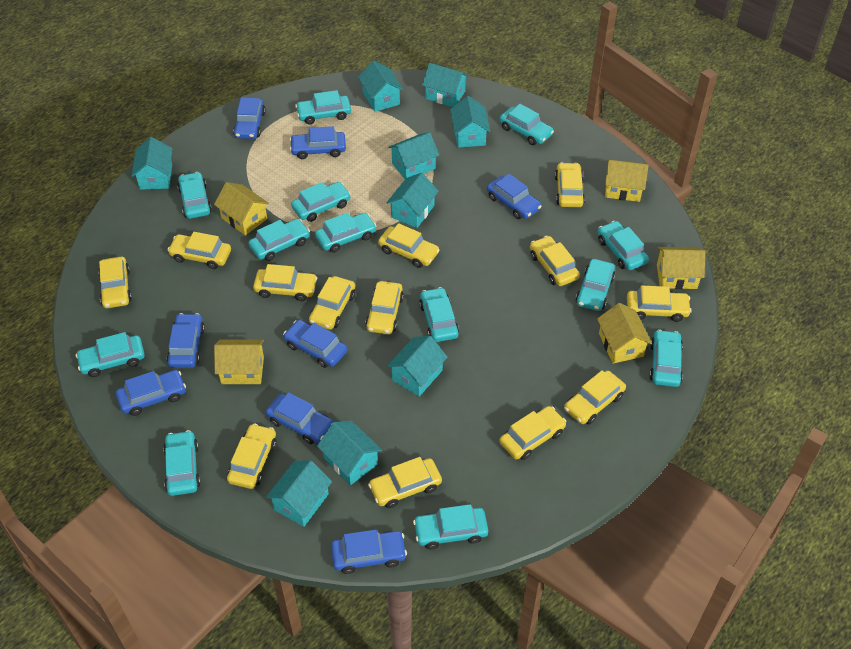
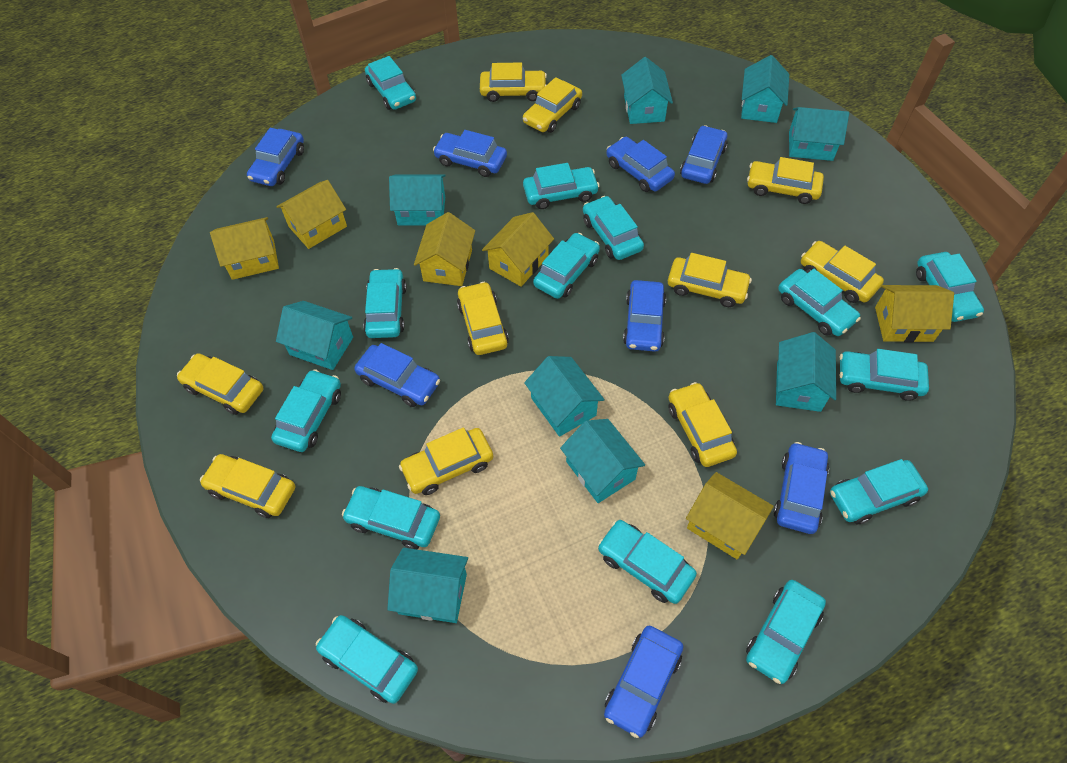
turquoise car: [76,332,145,377] [163,430,200,496] [178,172,212,219] [249,219,310,261] [291,182,351,222] [295,90,351,125] [315,213,376,253] [413,504,488,550] [419,287,459,342] [500,104,554,145] [576,259,615,311] [598,221,649,270] [649,329,683,387] = 13 -> [271,369,341,452] [316,615,418,704] [342,486,440,549] [363,268,407,338] [365,56,416,110] [523,163,599,209] [533,233,600,299] [583,196,644,260] [598,520,697,604] [746,580,826,684] [778,269,861,336] [830,459,928,525] [840,349,929,401] [916,252,984,322] = 14
yellow car: [98,257,132,308] [168,232,231,269] [227,423,277,489] [253,264,317,301] [309,276,355,330] [365,281,404,334] [368,457,442,508] [378,223,439,268] [499,406,566,460] [530,236,580,286] [555,162,585,207] [564,370,626,424] [627,285,692,322] = 13 -> [177,353,263,415] [200,454,295,518] [399,427,493,495] [457,282,509,355] [480,63,547,102] [523,77,582,133] [668,253,752,307] [669,382,737,467] [747,157,824,204] [801,241,884,303] = 10
yellow house: [214,182,269,235] [214,339,264,384] [597,303,652,363] [605,159,649,202] [657,247,705,289] = 5 -> [210,217,279,280] [276,180,347,249] [414,212,475,286] [482,212,554,286] [686,472,774,560] [875,285,954,342] = 6

